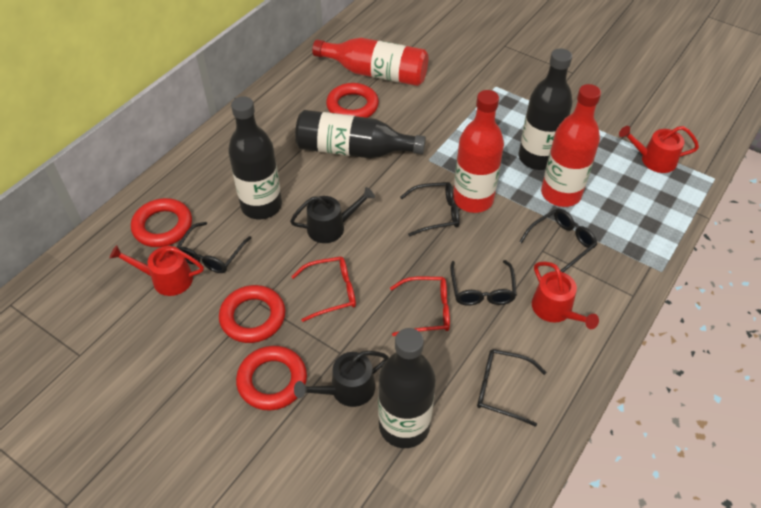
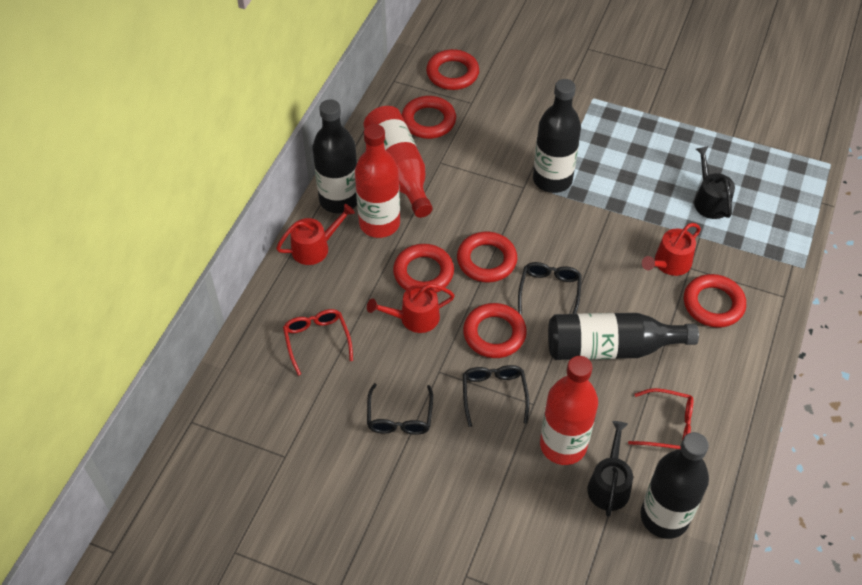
black glasses: [176,222,251,273] [400,182,460,236] [450,260,517,306] [477,349,546,427] [519,209,597,272] = 5 -> [367,383,433,435] [463,365,529,427] [518,262,582,314] = 3
red ring: [131,198,192,247] [219,285,285,343] [236,346,307,411] [326,83,379,118] = 4 -> [393,244,454,293] [402,96,456,139] [426,49,479,90] [457,232,517,282] [463,303,527,358] [684,274,746,328] = 6

